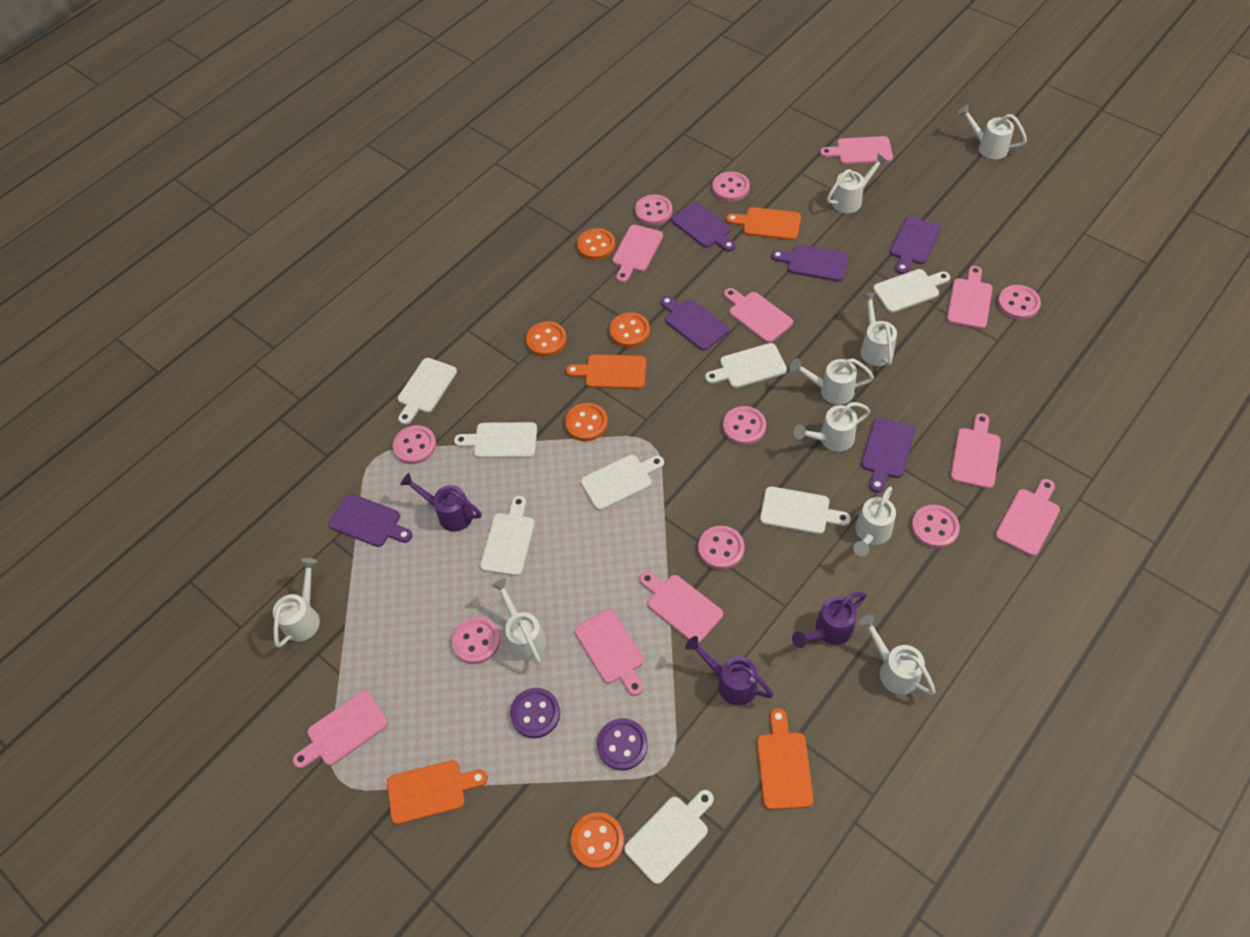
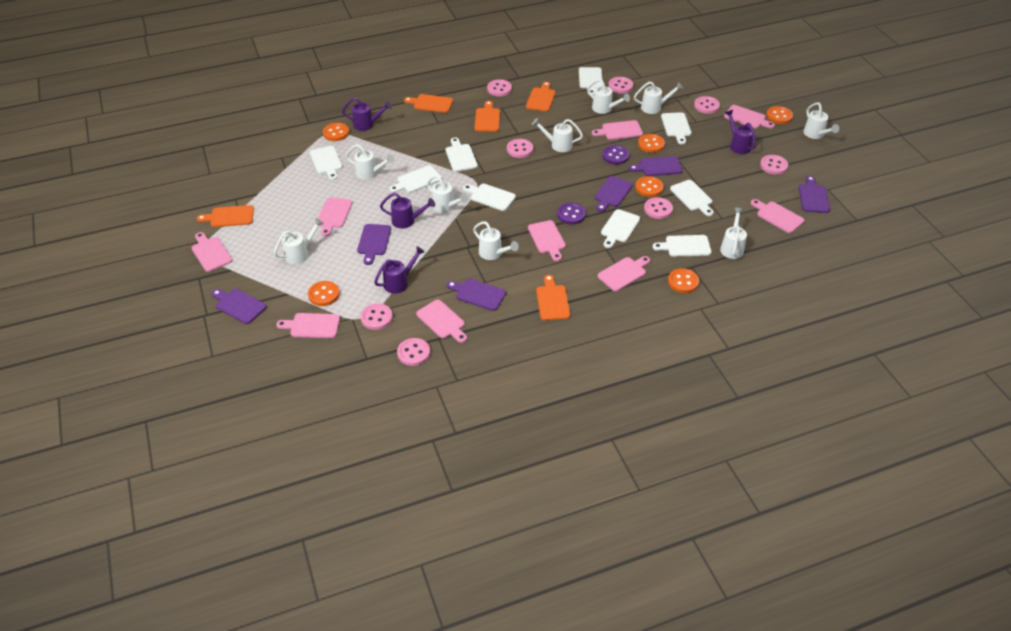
orange button: [526,321,567,357] [565,403,608,441] [571,812,624,869] [577,228,615,260] [610,312,650,348] = 5 -> [308,281,340,306] [323,123,349,141] [635,176,664,197] [638,134,665,153] [668,268,699,293] [766,106,793,124] = 6
orange cutting board: [387,760,487,824] [566,355,646,389] [726,207,801,240] [757,708,814,810] = 4 -> [197,205,254,227] [404,94,453,113] [474,101,500,132] [526,82,555,112] [536,275,570,321] = 5
purple watering can: [400,473,482,532] [685,636,774,706] [792,592,867,648] = 3 -> [342,97,392,131] [374,246,425,294] [380,193,435,228] [725,110,756,154] = 4
white cutting board: [398,358,457,425] [454,422,537,458] [480,496,535,576] [581,455,664,511] [624,790,714,884] [705,343,787,388] [760,486,851,534] [873,269,950,313] = 8 -> [310,146,343,180] [389,165,442,193] [446,137,478,172] [463,184,516,211] [579,67,603,96] [601,209,640,248] [653,235,711,257] [661,112,691,145] [670,180,714,216] = 9

